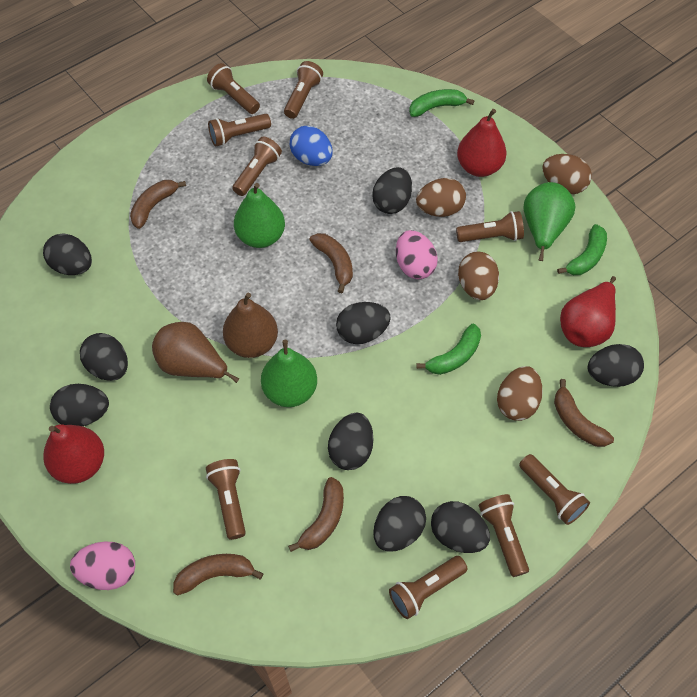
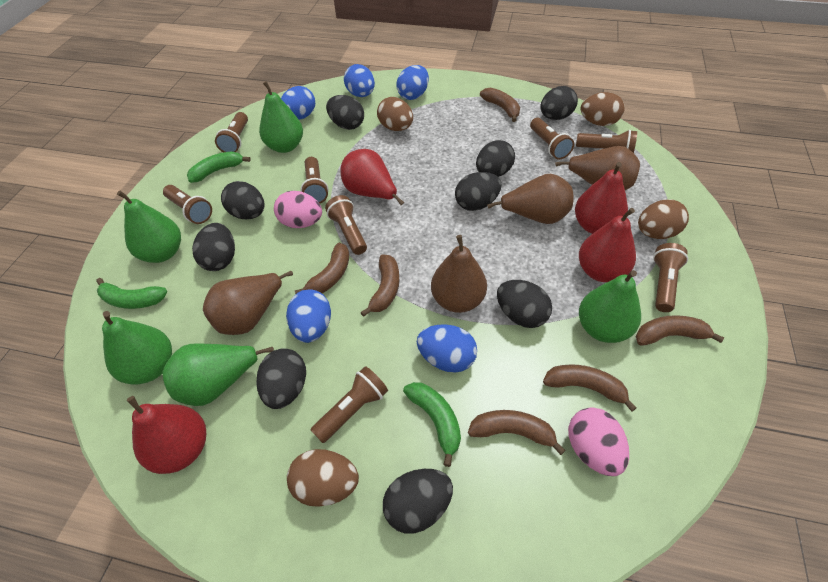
blue egg: [290,126,333,166] = 1 -> [281,86,315,120] [286,289,331,343] [344,64,375,97] [396,65,429,100] [417,324,477,373] = 5
brown banana: [130,180,186,229] [173,554,263,595] [288,477,344,552] [309,233,353,293] [554,379,614,447] = 5 -> [295,243,349,294] [360,255,400,317] [468,410,566,455] [480,88,520,122] [543,364,637,411] [636,315,724,346] = 6
brown flashlight: [206,459,246,540] [207,63,260,114] [208,114,271,147] [232,137,282,196] [284,61,323,119] [389,556,467,619] [456,211,524,242] [478,494,529,577] [519,454,590,525] = 9 -> [163,185,212,224] [215,112,248,152] [300,157,329,204] [311,366,388,443] [325,195,367,255] [530,118,574,160] [576,130,637,153] [653,243,688,312] = 8
brown pear: [152,322,239,383] [223,293,278,358] = 2 -> [203,271,293,335] [431,235,487,313] [487,174,574,224] [555,146,640,190] = 4
green pear: [234,183,285,248] [261,340,317,407] [523,182,576,261] = 3 -> [102,311,172,385] [117,191,181,263] [163,343,274,406] [259,81,303,153] [579,270,641,343] = 5
red pear: [43,424,104,484] [457,109,507,177] [560,276,616,347] = 3 -> [127,396,206,474] [340,149,404,205] [575,162,628,234] [579,208,636,282] = 4

